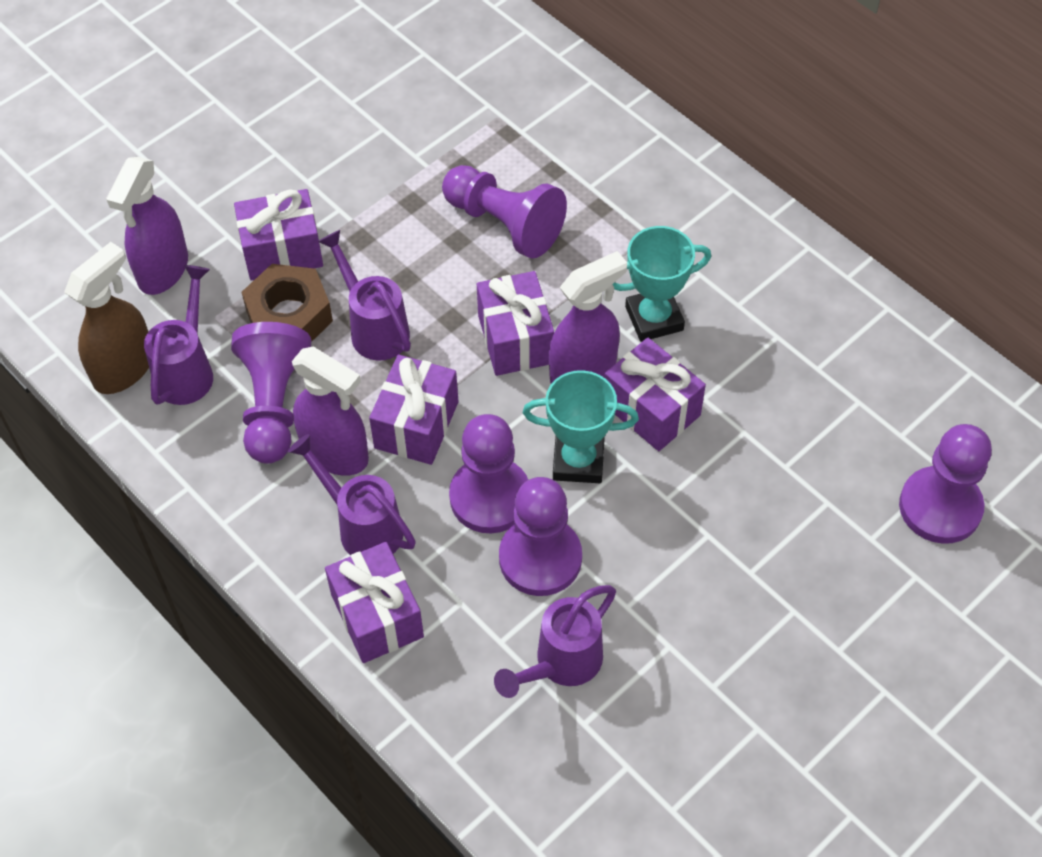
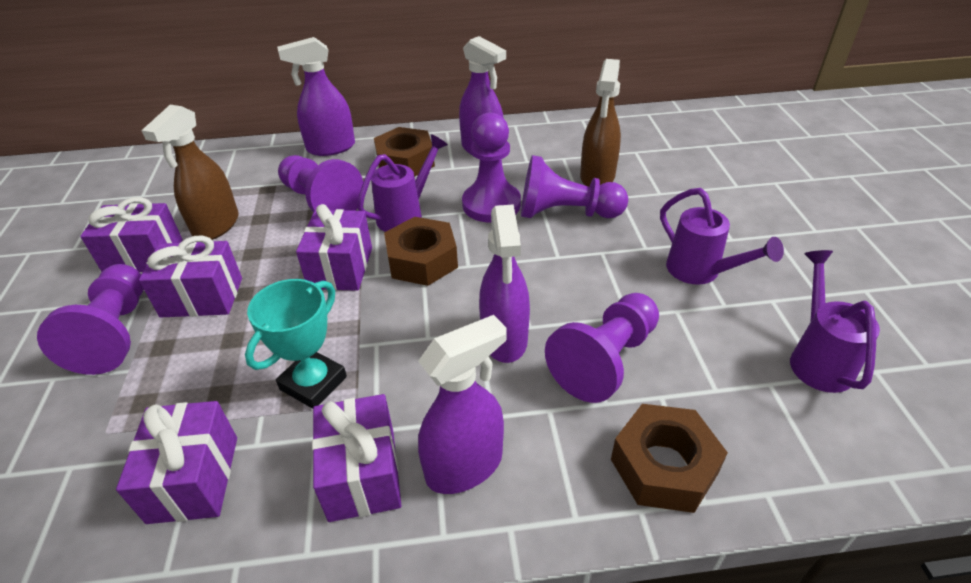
brown nut: [242,264,333,342] = 1 -> [374,127,435,177] [384,217,458,286] [611,404,728,513] = 3
brown spray bottle: [64,242,149,394] = 1 -> [141,105,239,240] [580,59,621,187] = 2
purple spray bottle: [106,157,188,295] [292,346,369,476] [549,251,627,384] = 3 -> [277,37,355,156] [418,315,507,494] [459,36,506,156] [479,204,530,363] = 4
purple watering can: [144,265,213,405] [288,434,416,556] [318,230,411,361] [494,585,616,698] = 4 -> [357,134,448,232] [660,188,784,285] [790,250,880,393] = 3
turquoise trophy: [523,370,639,483] [613,226,711,342] = 2 -> [245,279,347,409] = 1

